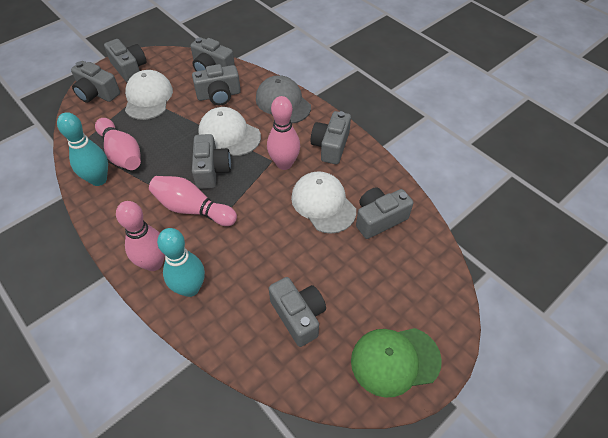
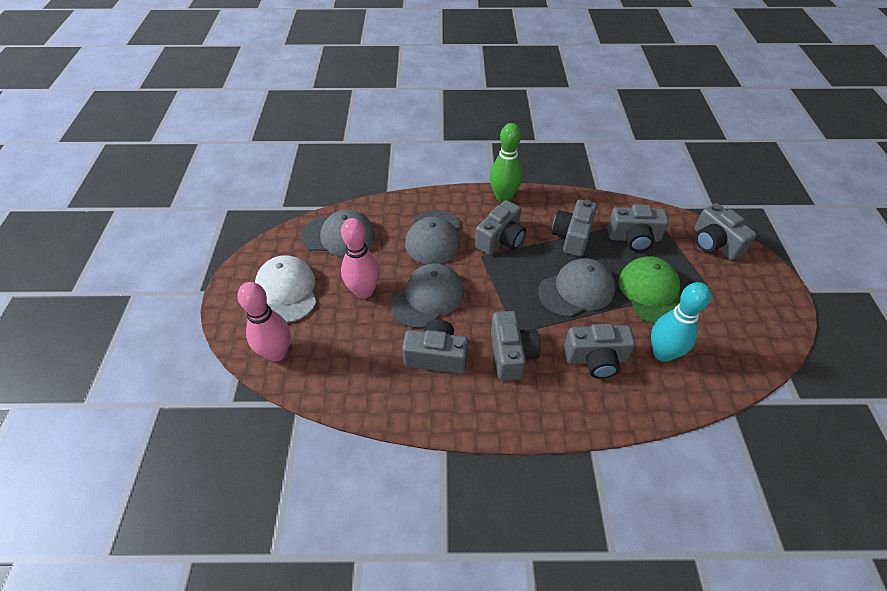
green bowling pin: none = 0 -> [489,123,523,202] = 1
grey camera: [71,61,120,103] [104,39,147,82] [191,37,235,71] [192,64,241,105] [192,134,231,189] [269,277,326,347] [310,111,351,164] [356,187,413,239] = 8 -> [402,319,468,373] [475,200,526,255] [491,311,540,381] [552,199,597,257] [564,324,635,379] [607,205,669,252] [694,203,757,260] = 7
grey cap: [256,75,311,124] = 1 -> [301,210,375,257] [390,263,464,328] [405,210,460,264] [538,258,615,317] = 4
pink bowling pin: [95,118,141,170] [116,201,165,271] [149,176,237,226] [267,96,300,170] = 4 -> [237,282,291,362] [341,218,380,299] = 2
turquoise bowling pin: [57,112,108,186] [157,228,205,297] = 2 -> [651,282,711,362] = 1
white cap: [125,70,173,120] [198,107,261,156] [291,171,356,234] = 3 -> [255,255,317,323] = 1

